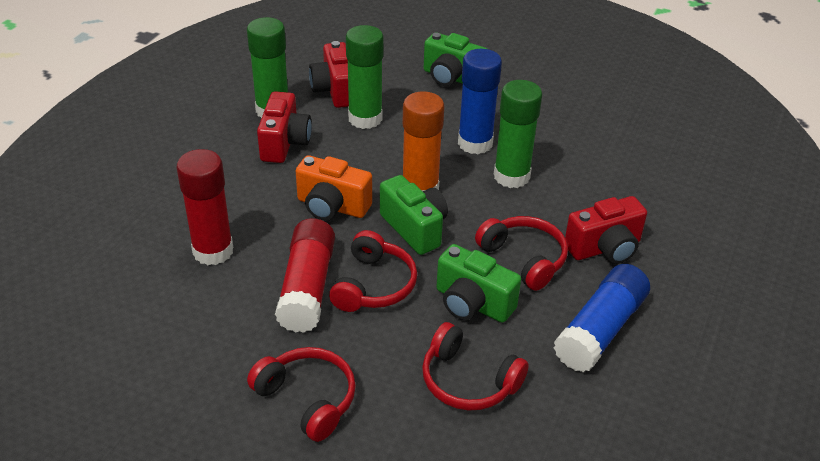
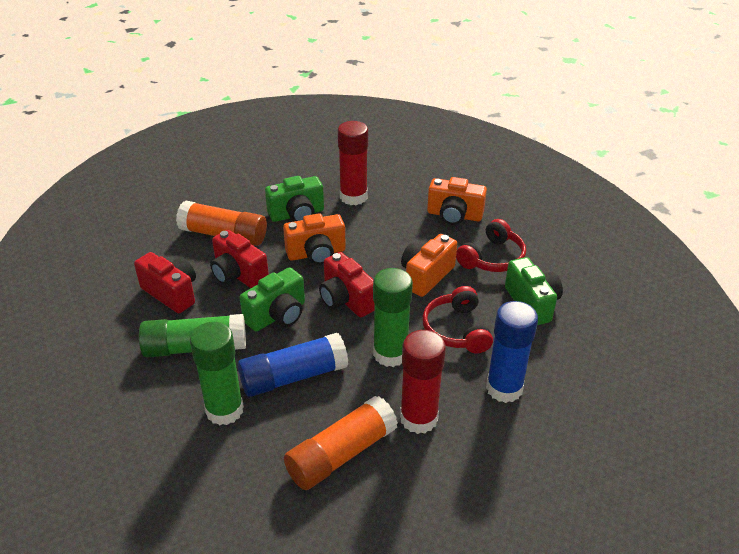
orange camera: [296,155,372,220] = 1 -> [283,213,346,265] [401,234,457,297] [427,177,487,225] = 3
orange glue stick: [403,91,444,191] = 1 -> [176,201,267,246] [284,396,398,490] = 2
red headphones: [247,347,356,442] [329,230,417,312] [422,322,529,411] [475,216,568,291] = 4 -> [422,286,493,353] [456,219,526,272] = 2

